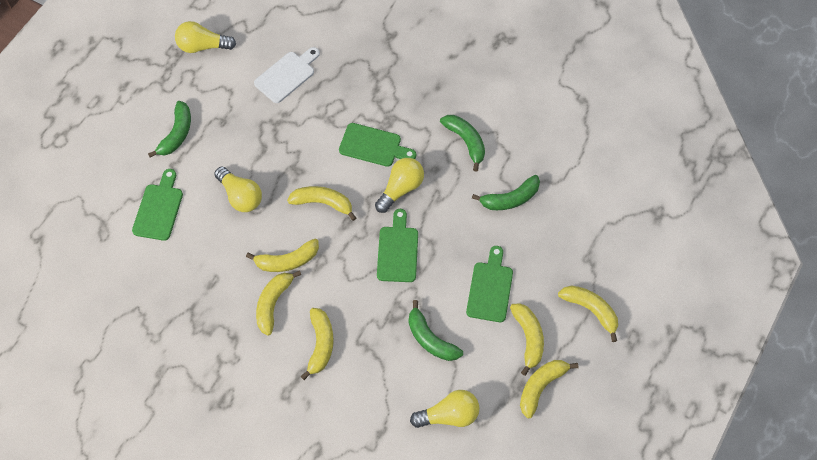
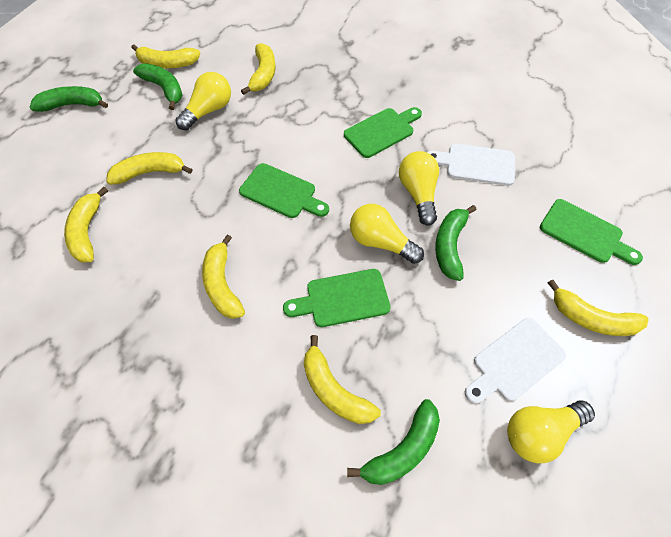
white cutting board: [254,47,320,103] = 1 -> [427,144,515,186] [465,318,566,404] = 2

